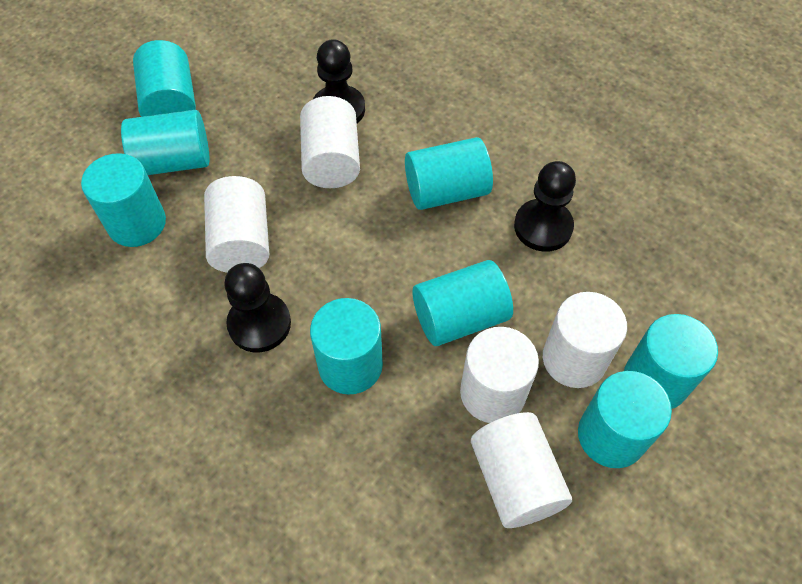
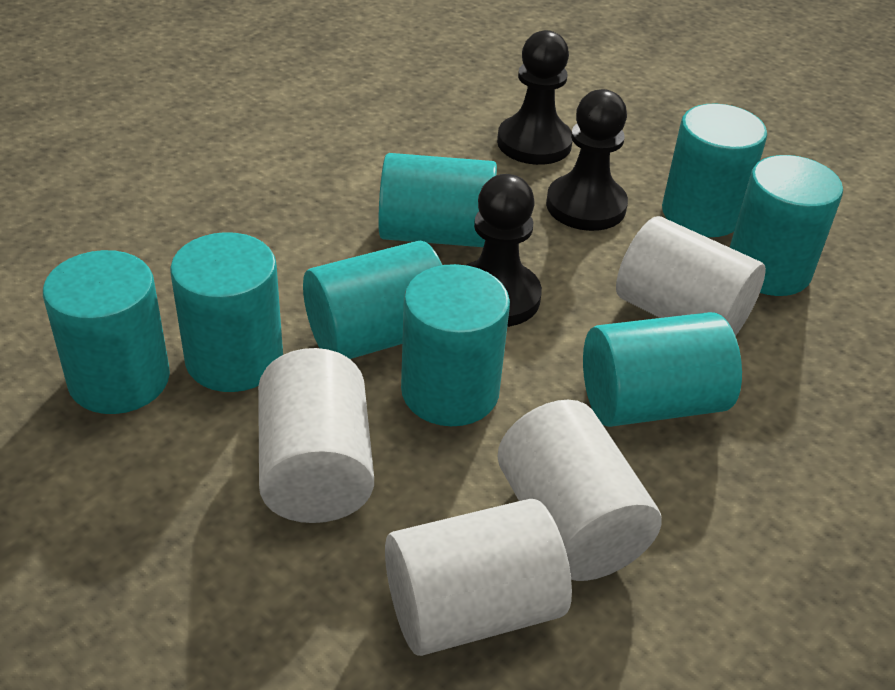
white cylinder: [204,176,269,273] [300,96,360,188] [460,327,539,423] [471,412,572,528] [543,292,627,388] = 5 -> [258,348,374,523] [385,499,572,656] [498,400,662,581] [616,216,766,336] = 4

